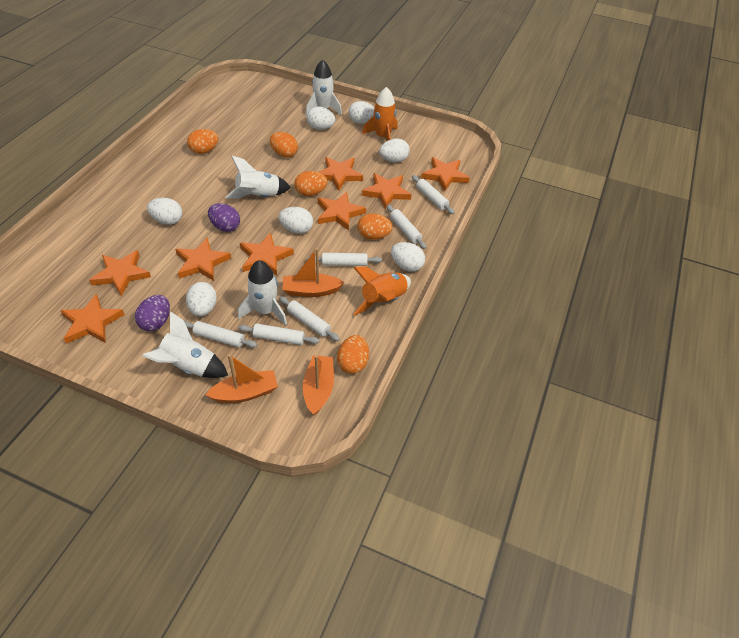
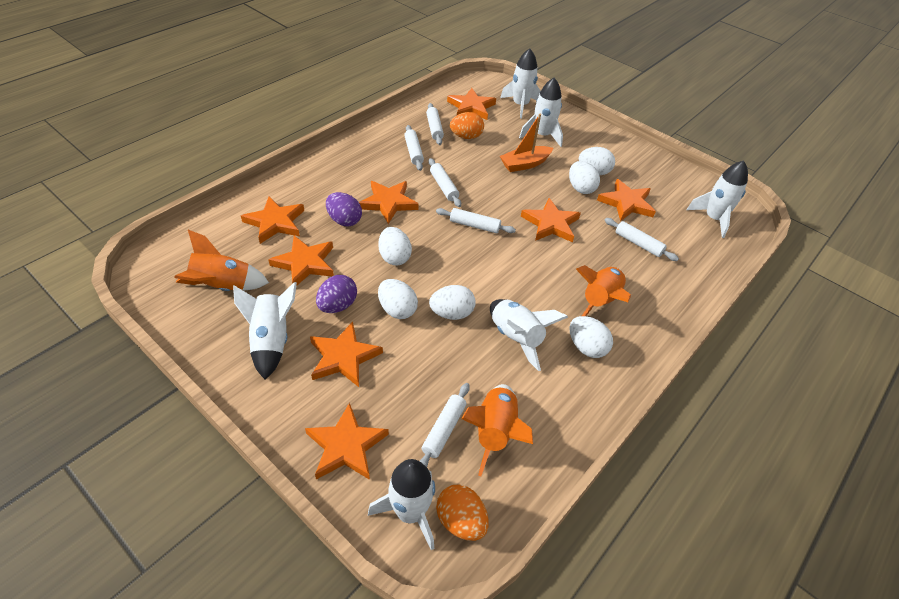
orange boat: [205,354,278,403] [283,248,345,297] [303,355,334,416] = 3 -> [500,114,553,172] = 1
orange egg: [187,129,219,154] [270,132,298,158] [294,171,327,196] [337,335,369,374] [358,213,393,240] = 5 -> [436,484,489,541] [450,112,484,139] = 2
orange rocket: [354,266,411,315] [362,87,397,141] = 2 -> [174,230,269,291] [461,384,533,476] [576,265,631,316] = 3
white egg: [147,198,182,225] [186,282,217,316] [279,207,313,234] [307,106,335,130] [348,101,374,124] [379,138,410,162] [391,242,425,272] = 7 -> [378,227,412,266] [378,279,418,319] [429,285,476,320] [569,161,600,194] [569,316,613,358] [579,147,615,175] = 6
white rocket: [142,311,228,378] [225,156,291,199] [238,260,287,326] [306,59,342,116] = 4 -> [233,282,297,380] [368,459,435,550] [490,299,568,371] [500,48,541,119] [519,78,563,147] [687,160,748,238] = 6

